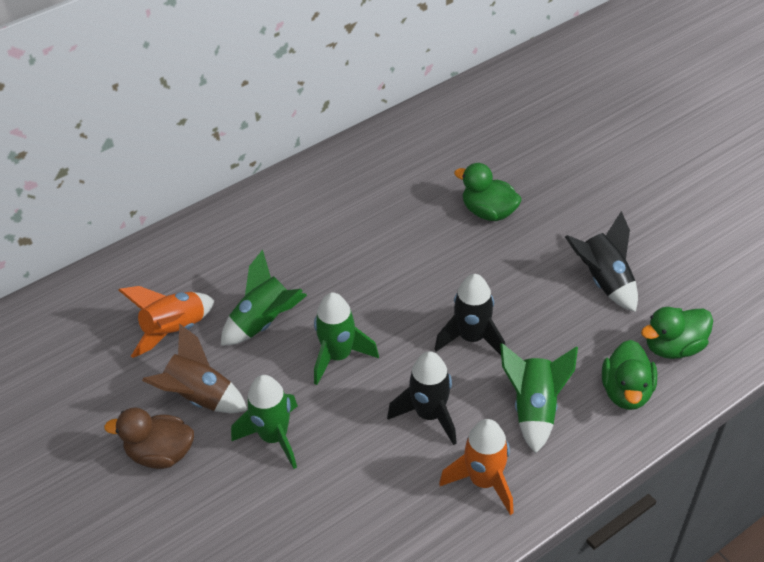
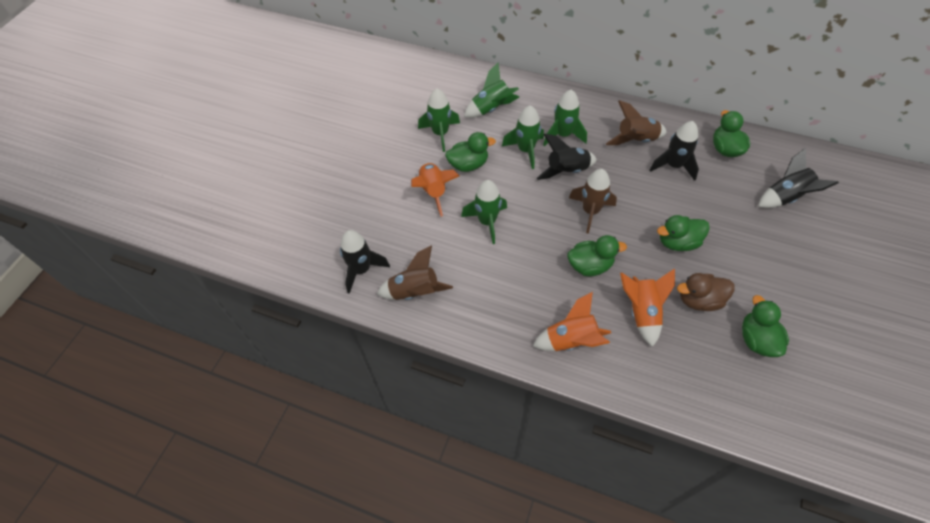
black rocket: [387,351,457,445] [435,274,505,355] [565,211,638,312] = 3 -> [340,230,390,294] [536,134,597,180] [650,121,699,181] [758,148,839,208] = 4
brown rocket: [142,323,247,413] = 1 -> [377,245,453,300] [569,169,617,234] [606,100,667,145] = 3
green duck: [454,163,522,221] [602,340,657,410] [641,307,713,359] = 3 -> [445,132,496,172] [567,235,627,276] [657,215,710,251] [713,110,750,157] [742,295,789,357] = 5
green rocket: [221,249,307,346] [231,375,298,469] [314,292,379,385] [500,343,578,454] = 4 -> [418,88,460,152] [461,180,507,244] [464,62,519,118] [502,105,544,169] [543,90,587,146] = 5
orange rocket: [118,286,215,358] [439,419,513,515] = 2 -> [411,163,459,216] [533,292,611,351] [620,268,675,347] = 3

